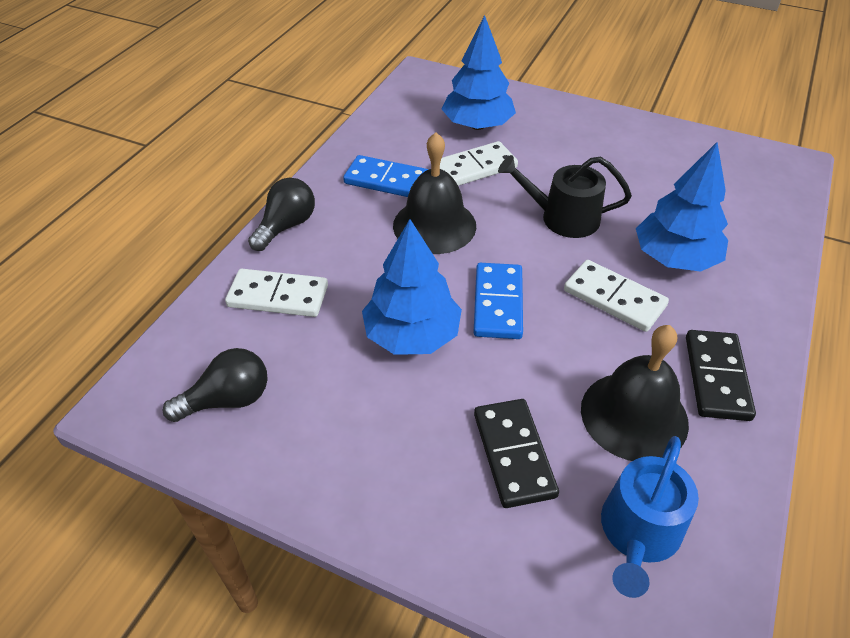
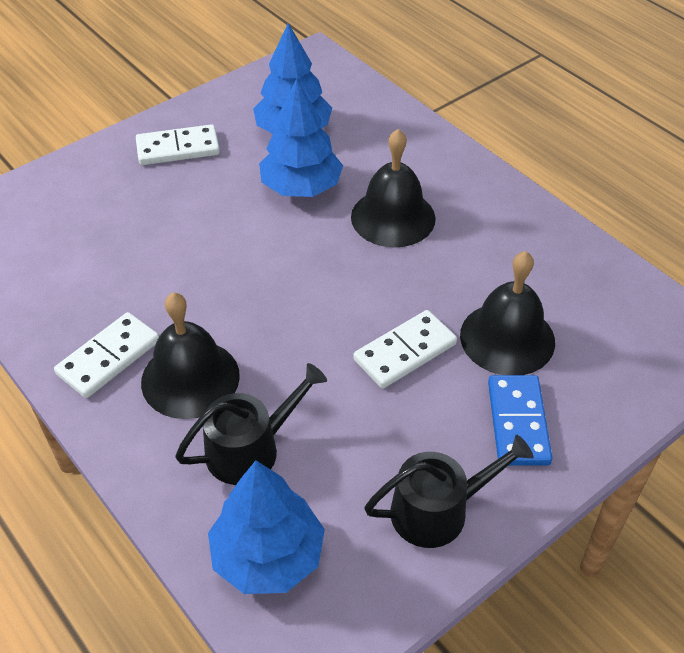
black bell: [393,132,476,254] [581,325,689,461] = 2 -> [141,292,240,419] [351,129,436,247] [460,251,555,375] = 3
black domino: [474,399,559,508] [686,330,756,421] = 2 -> none = 0
black light bulb: [163,348,268,422] [248,178,315,251] = 2 -> none = 0
black watering can: [498,155,632,238] = 1 -> [175,363,327,485] [364,435,533,548] = 2
blue domino: [343,155,429,197] [473,263,523,339] = 2 -> [488,375,552,466] = 1
blue watering can: [601,436,699,598] = 1 -> none = 0

